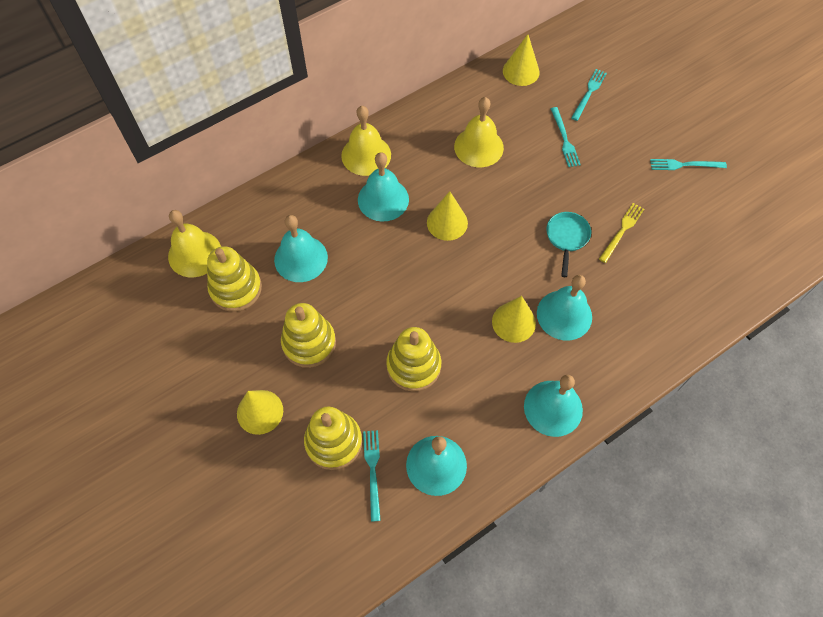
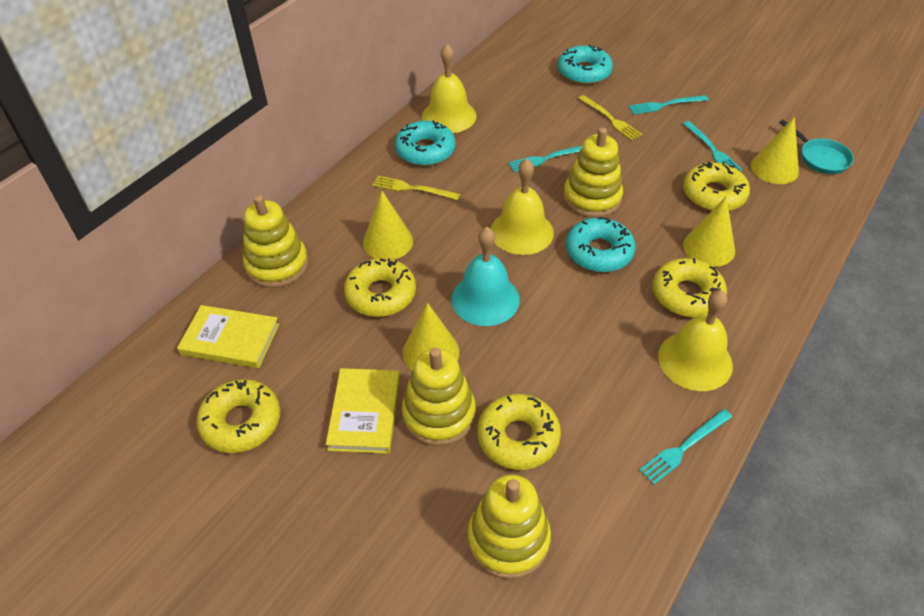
turquoise bell: [274,215,328,282] [358,152,409,222] [406,436,467,496] [524,375,583,437] [537,275,592,340] = 5 -> [451,227,520,326] = 1
turquoise donut: none = 0 -> [395,120,455,166] [558,45,613,85] [566,217,636,272] = 3
yellow book: none = 0 -> [177,305,279,368] [326,368,400,454] = 2
yellow donut: none = 0 -> [196,379,280,453] [344,258,416,317] [477,394,561,470] [653,258,727,318] [683,162,750,211] = 5
yellow fork: [599,203,644,263] = 1 -> [372,176,461,200] [578,95,642,140] = 2

